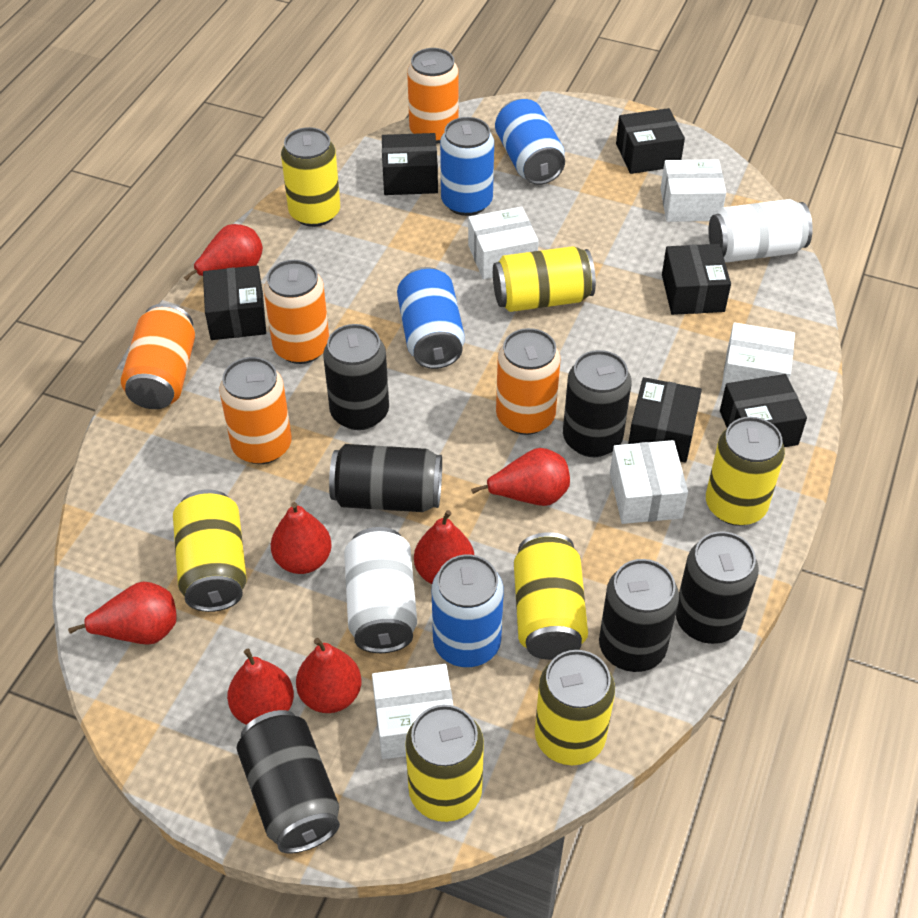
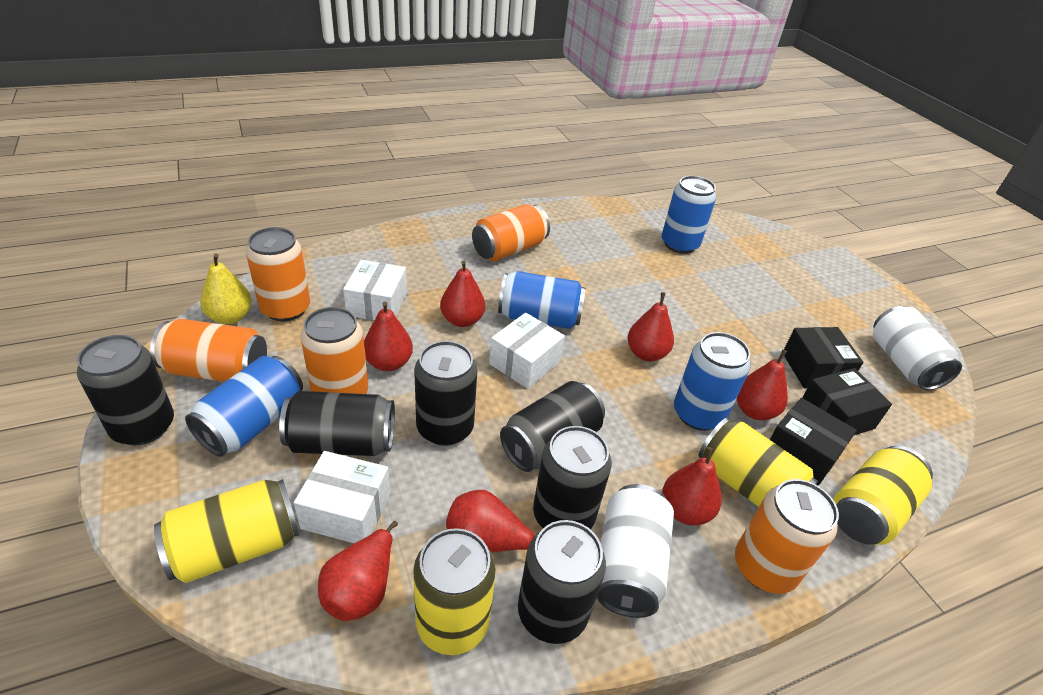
black box: [203,265,266,340] [382,133,438,195] [616,108,685,174] [628,377,702,462] [662,244,731,315] [720,374,807,447] = 6 -> [770,398,857,486] [784,327,863,389] [802,368,892,435] = 3
white box: [372,664,453,759] [468,207,539,279] [610,440,688,524] [660,159,726,222] [721,323,795,391] = 5 -> [294,451,390,543] [343,260,407,321] [489,313,565,389] = 3
yellow can: [173,489,247,612] [281,127,340,227] [405,705,484,822] [493,246,596,312] [514,532,588,660] [535,650,615,765] [706,417,785,526] = 7 -> [154,479,299,583] [413,528,496,655] [698,417,818,507] [833,446,933,545] = 4
yellow pear: none = 0 -> [200,253,252,324] = 1

